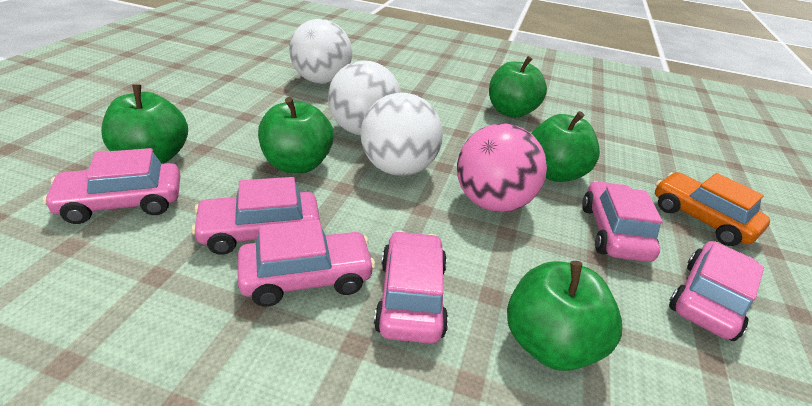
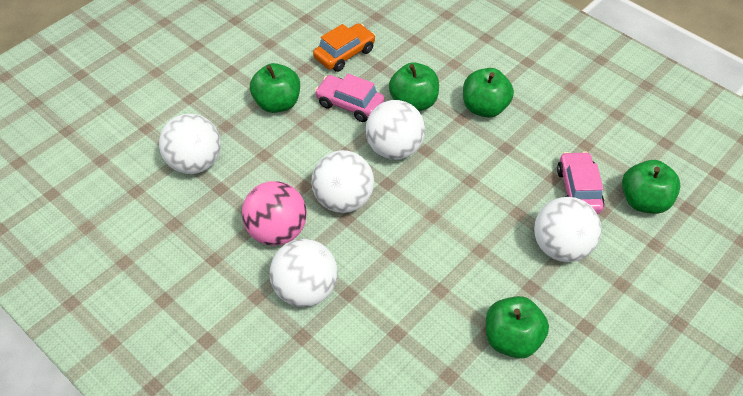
pink car: [43,148,180,224] [191,177,320,255] [238,220,375,307] [374,231,448,343] [582,181,663,262] [669,241,764,341] = 6 -> [315,74,384,122] [557,151,605,214] = 2
white ball: [289,19,352,84] [328,60,401,135] [360,93,443,176] = 3 -> [159,114,221,174] [270,239,338,307] [311,150,374,213] [365,100,425,160] [534,197,602,262] = 5

